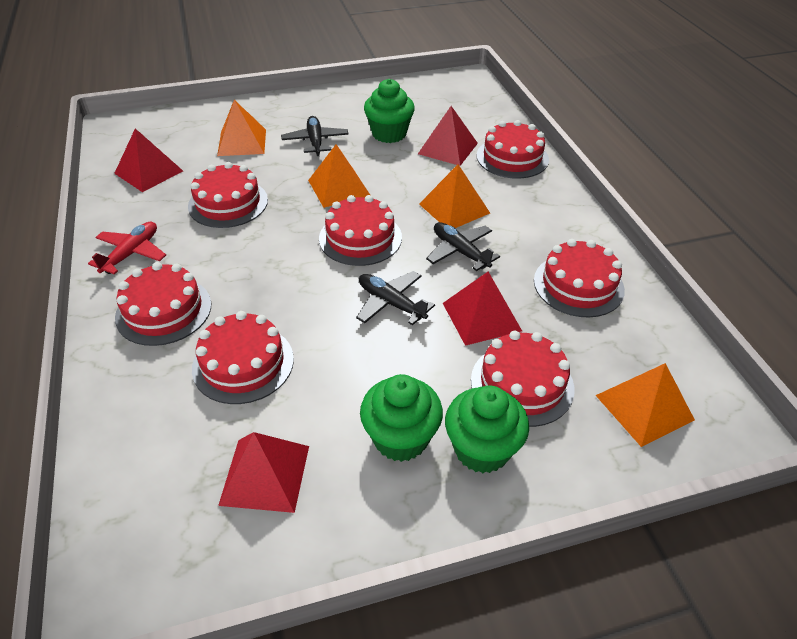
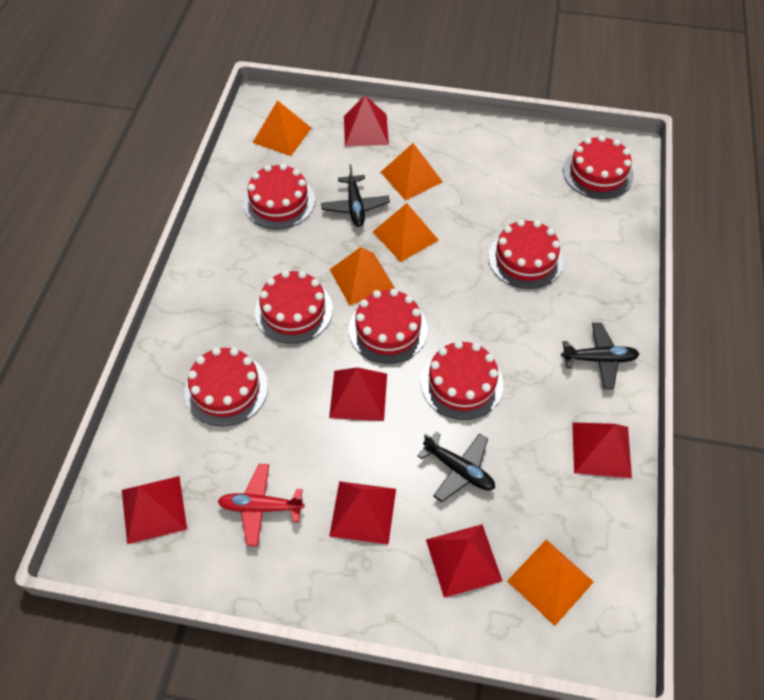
green cupcake: [360,374,443,462] [364,79,415,143] [445,385,529,473] = 3 -> none = 0
orange pyramid: [217,100,266,156] [308,144,370,208] [419,164,490,228] [596,363,695,447] = 4 -> [253,100,311,156] [330,247,395,305] [373,203,439,262] [381,143,443,200] [507,539,594,626] = 5
red pyramid: [114,128,183,192] [218,432,309,513] [418,106,478,166] [443,272,522,346] = 4 -> [122,476,187,544] [329,367,387,421] [329,481,396,544] [344,95,389,146] [426,524,502,598] [572,422,632,478] = 6

